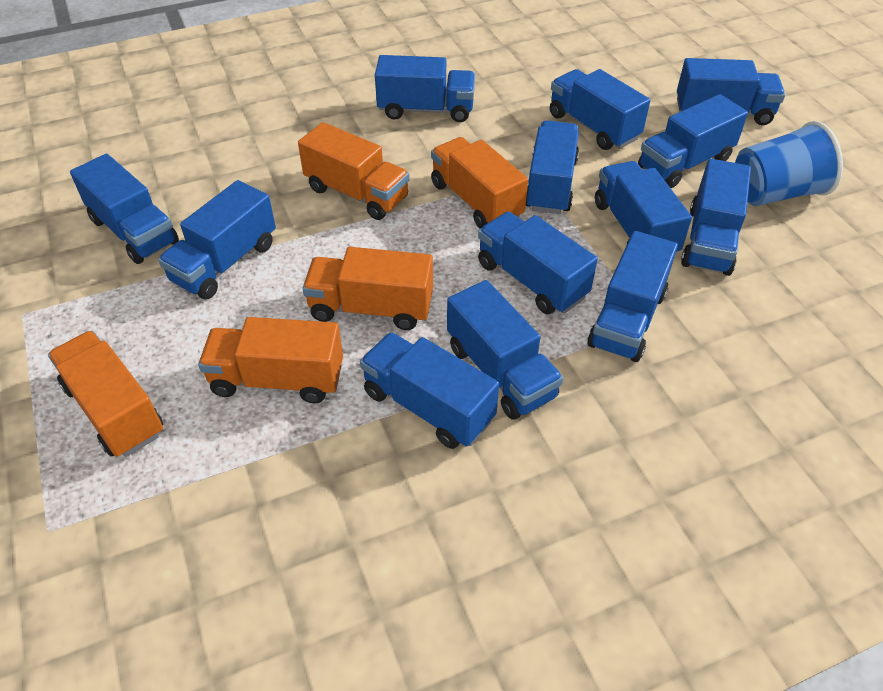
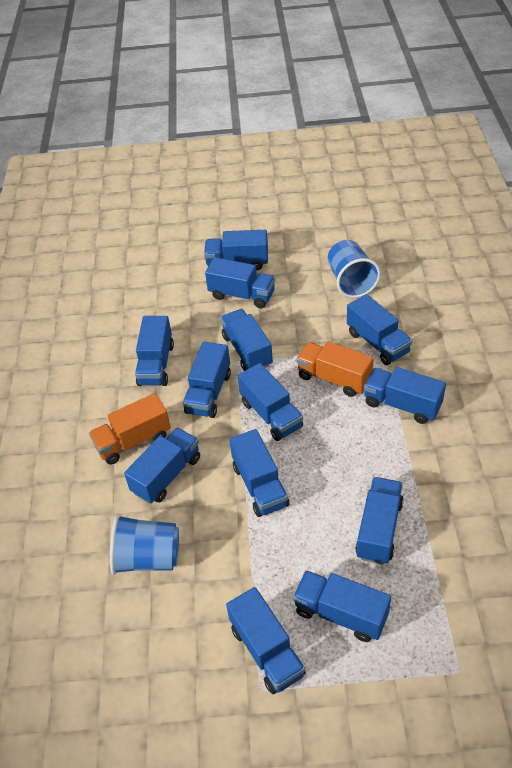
blue cup: [735,121,843,206] = 1 -> [110,514,179,575] [327,240,380,298] = 2
orange truck: [48,331,163,457] [198,317,343,403] [298,122,410,220] [302,247,433,330] [431,137,528,229] = 5 -> [89,393,171,465] [296,341,374,397] = 2

